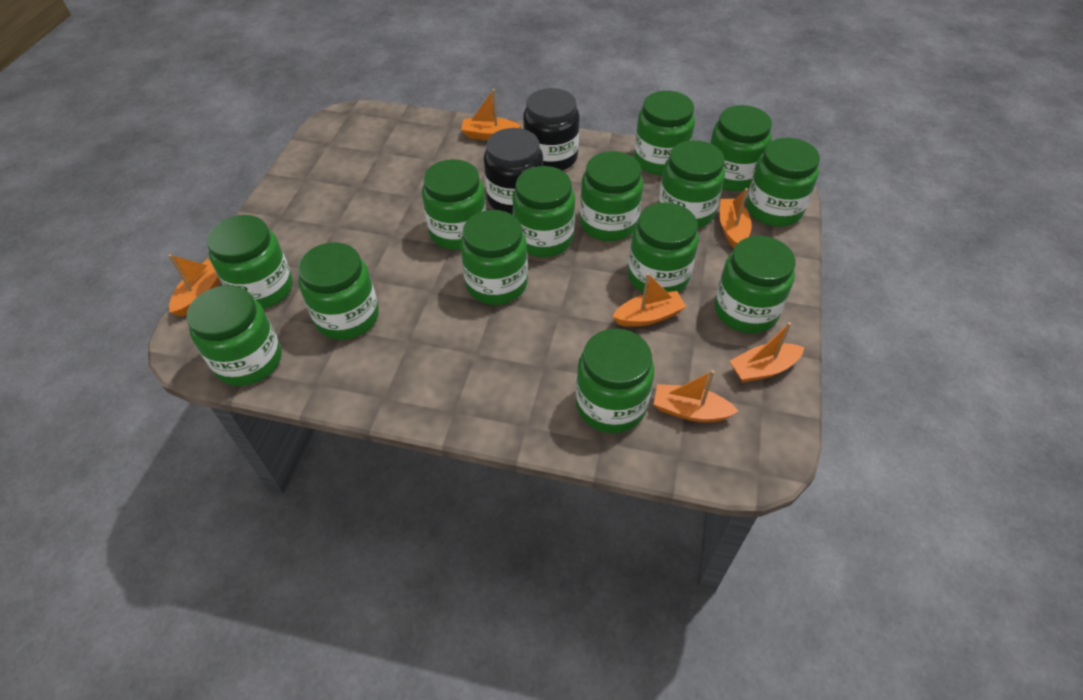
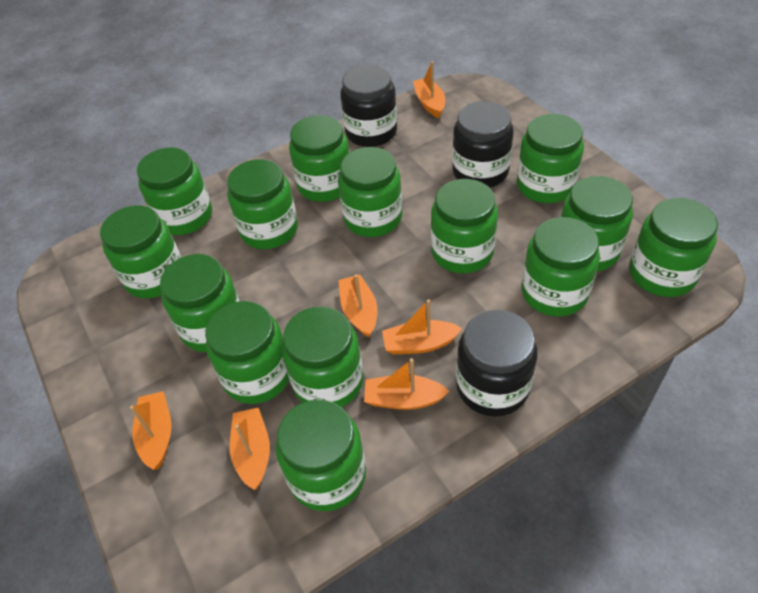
black jar: [484,128,543,215] [523,88,580,171] = 2 -> [340,65,397,147] [452,101,514,188] [456,310,538,417] = 3

